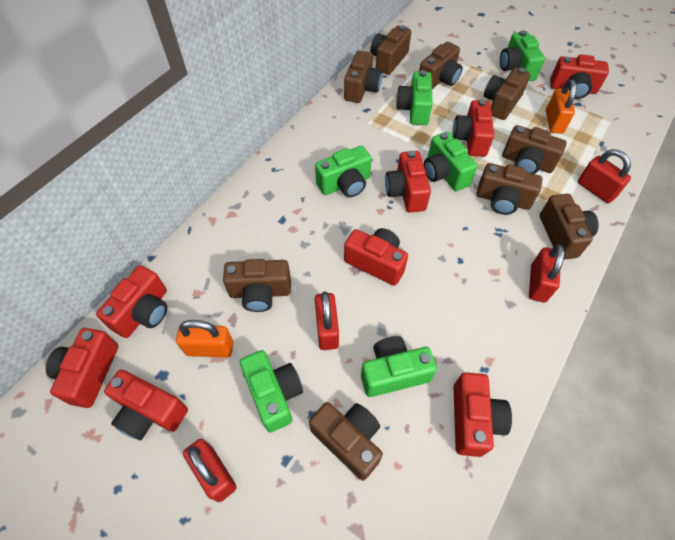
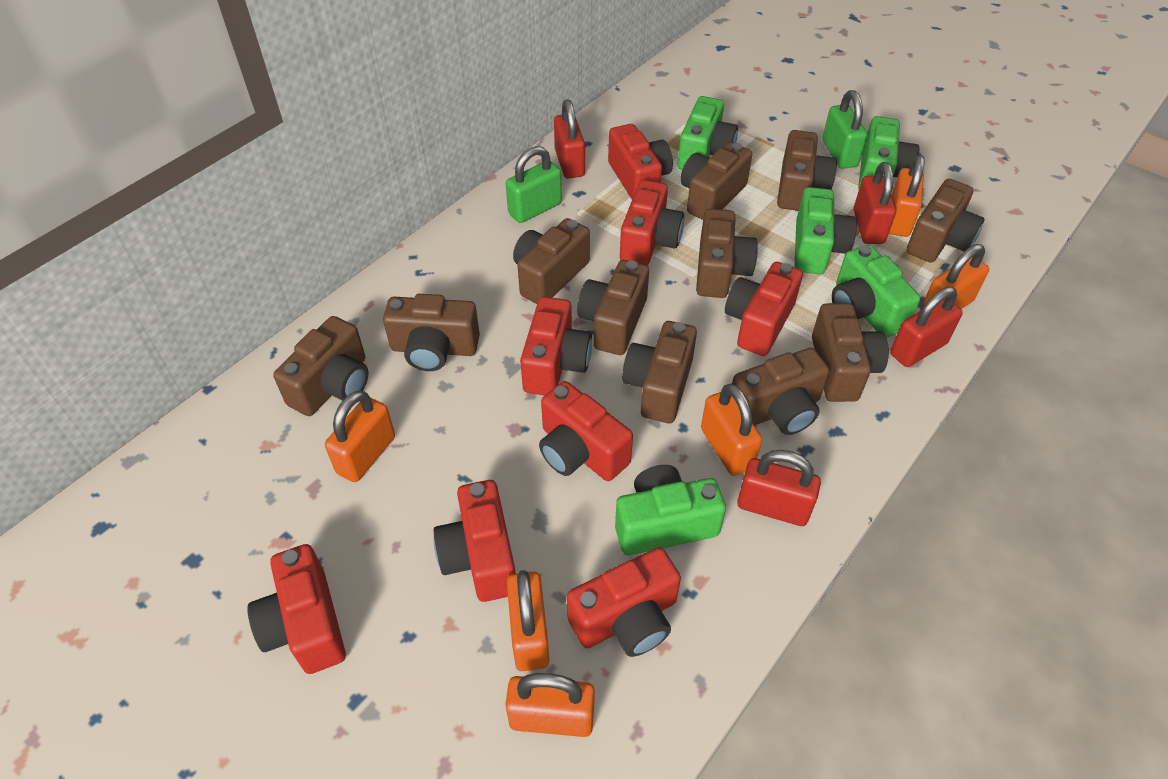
brown camera: [223,259,291,312] [309,402,383,481] [344,51,382,103] [370,25,411,75] [419,42,463,89] [476,163,543,215] [484,67,531,120] [502,125,567,174] [540,194,599,260] = 9 -> [273,316,368,416] [383,294,480,371] [513,218,590,304] [577,260,649,355] [622,321,697,423] [680,142,752,220] [696,209,758,298] [732,348,830,435] [777,130,837,211] [812,303,889,402] [907,179,984,263] = 11
green camera: [240,350,303,433] [315,146,372,197] [361,336,437,397] [396,70,433,125] [424,132,477,191] [500,30,545,81] = 6 -> [615,465,726,555] [678,96,738,170] [794,187,857,274] [832,245,920,338] [858,116,919,189] = 5
green padlock: none = 0 -> [506,146,562,223] [822,90,867,169] = 2
orange padlock: [176,320,234,357] [546,79,577,134] = 2 -> [325,390,395,482] [505,673,595,737] [507,570,550,671] [701,383,762,476] [889,155,925,237] [921,244,989,309] = 6

